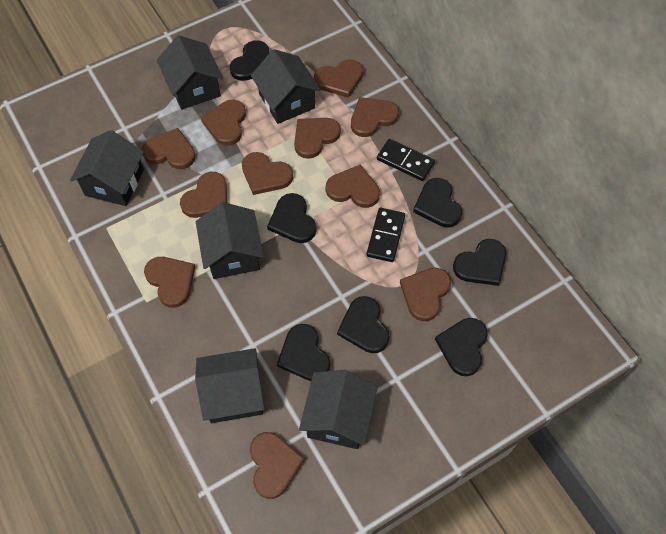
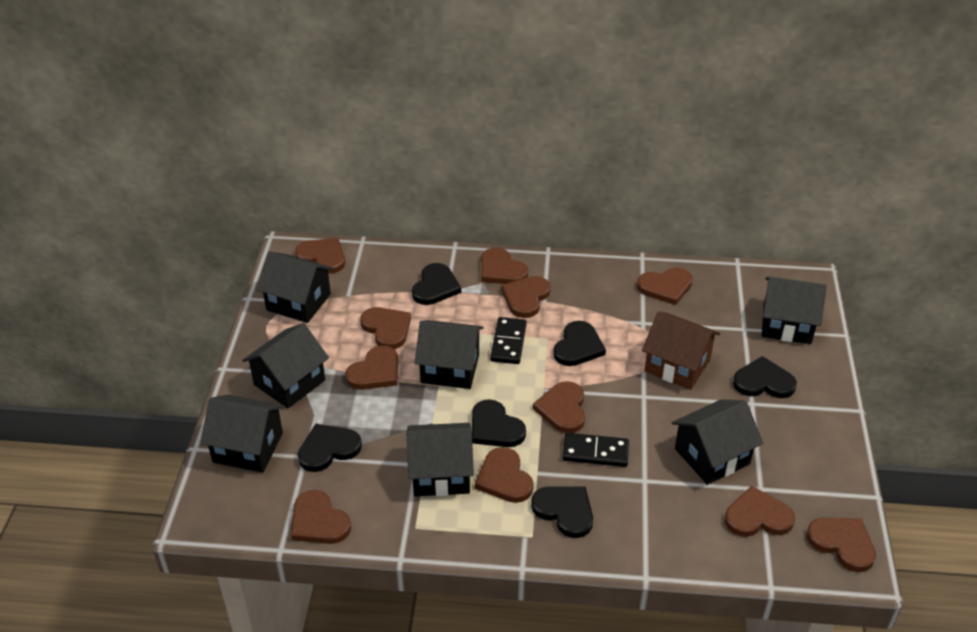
black heart: [230,40,270,81] [267,193,317,243] [277,324,330,381] [337,296,390,353] [413,178,462,228] [435,318,488,376] [453,239,506,286] = 7 -> [298,424,362,472] [412,263,461,305] [472,399,526,447] [531,486,593,538] [553,321,606,366] [733,356,797,398] = 6
black house: [70,130,144,206] [157,35,223,110] [195,348,265,423] [196,202,264,279] [251,49,321,124] [299,370,378,449] = 6 -> [200,395,284,472] [242,323,329,408] [256,251,333,323] [407,423,474,496] [415,320,483,389] [672,399,763,485] [762,277,827,344] = 7
brown house: none = 0 -> [642,311,720,390] = 1

